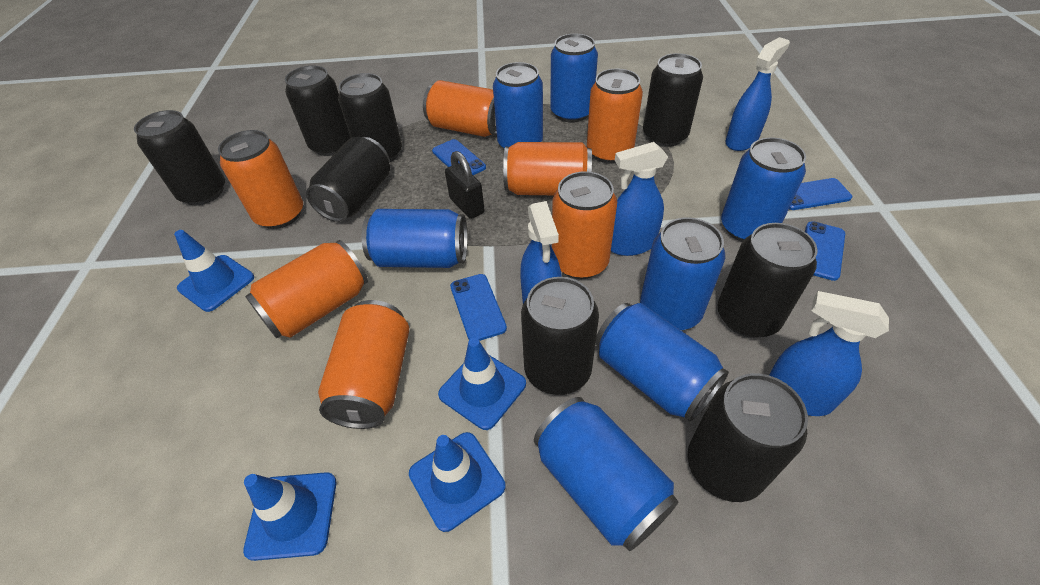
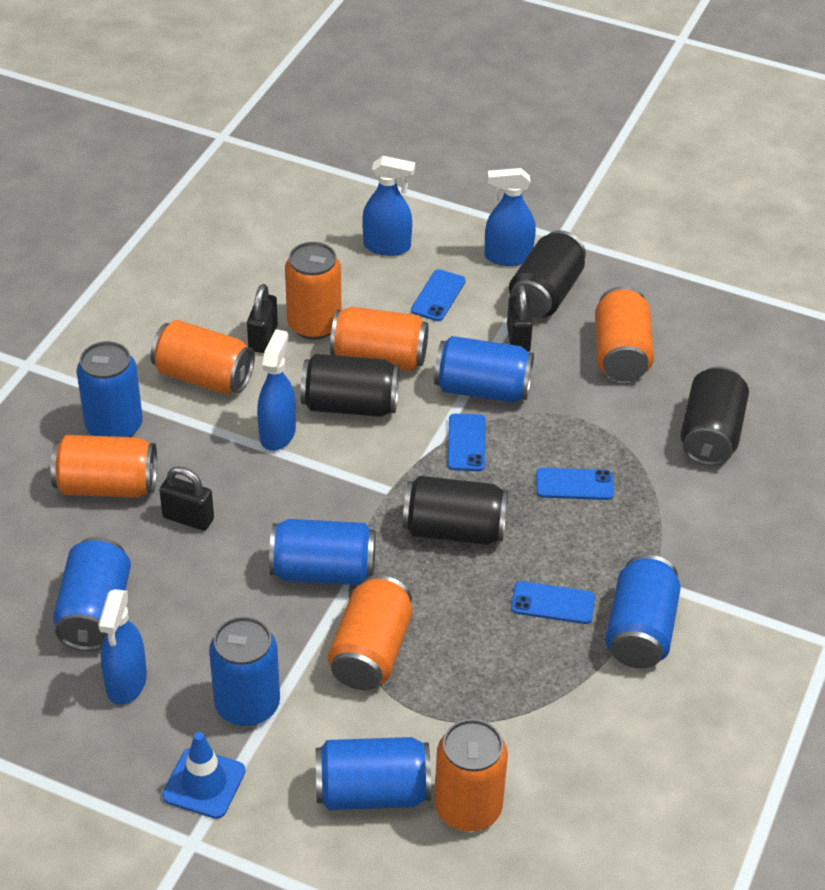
black can: [134,110,225,205] [285,66,351,156] [306,137,390,222] [338,73,402,163] [521,277,599,395] [643,53,703,147] [687,373,808,502] [718,223,818,338] = 8 -> [300,354,400,417] [403,476,508,545] [509,230,586,318] [680,366,749,466] = 4
black padlock: [445,151,485,219] = 1 -> [159,466,214,531] [247,284,278,353] [507,285,533,352] = 3
blue traffic cone: [174,230,254,312] [243,472,336,561] [409,432,505,532] [438,338,526,430] = 4 -> [162,732,245,819] = 1

